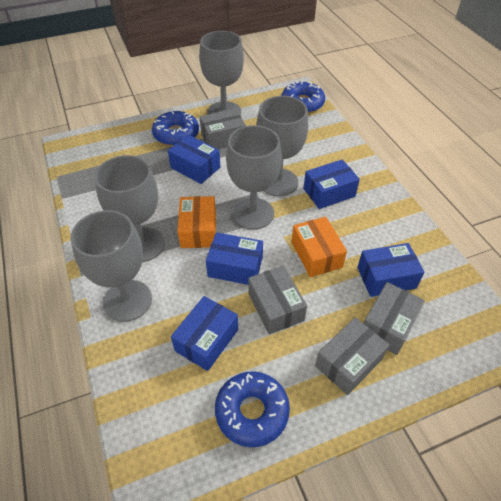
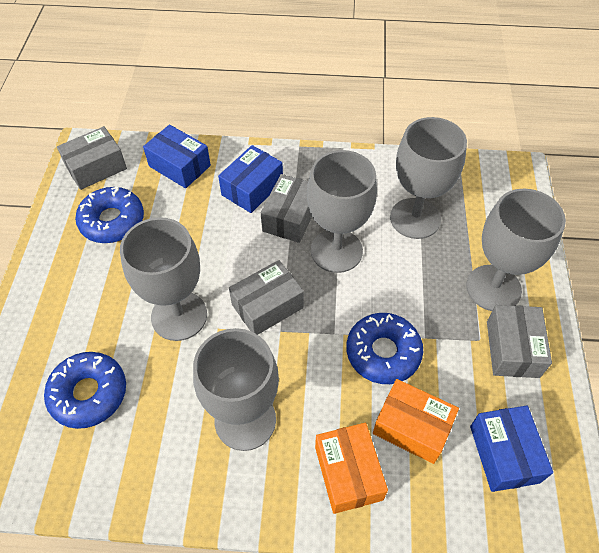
blue box: [168,135,220,184] [171,296,238,371] [206,232,263,285] [303,159,360,209] [357,243,425,297] = 5 -> [143,125,211,188] [218,145,283,213] [470,405,553,492] = 3

